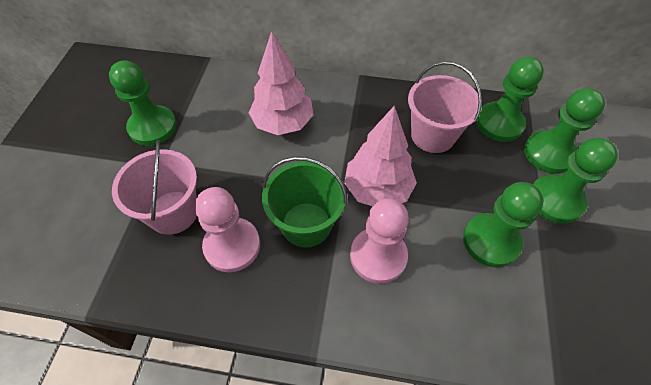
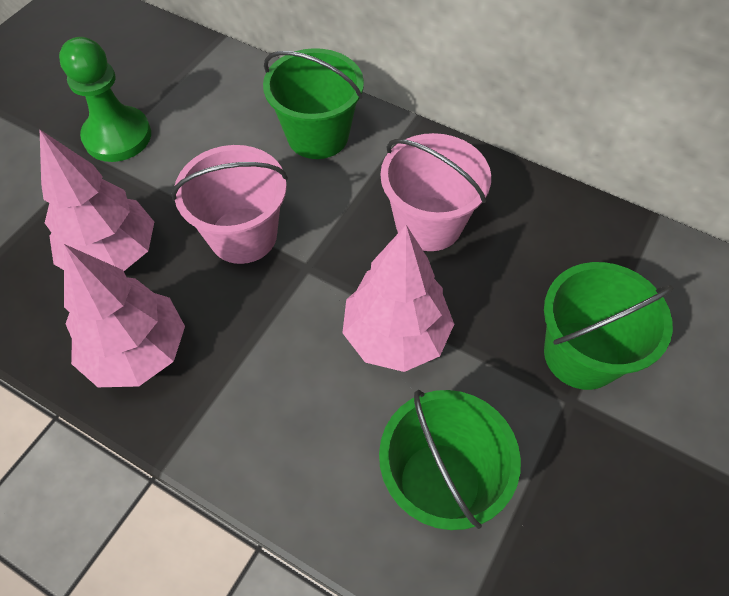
green bucket: [262,157,347,248] = 1 -> [263,48,364,159] [379,390,521,530] [544,262,673,390] = 3
green pawn: [109,60,177,146] [463,182,544,268] [476,57,544,142] [524,88,605,174] [533,138,618,224] = 5 -> [59,37,151,162] = 1
pink pawn: [195,187,260,272] [350,198,409,284] = 2 -> none = 0
pink tree: [249,31,313,135] [344,106,417,206] = 2 -> [40,130,154,271] [64,244,185,387] [343,225,454,372] = 3

